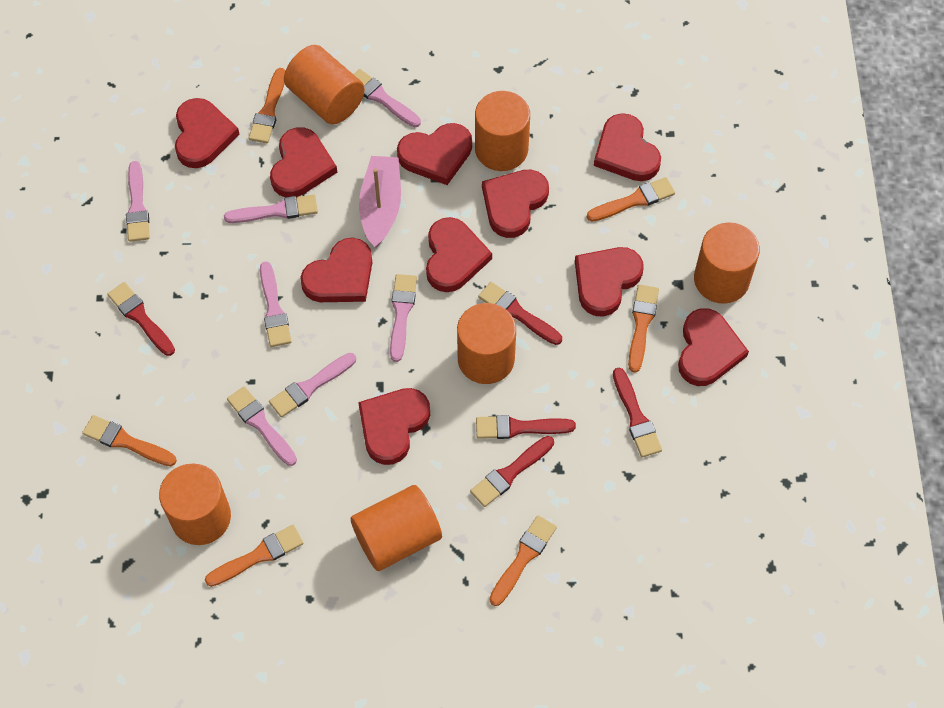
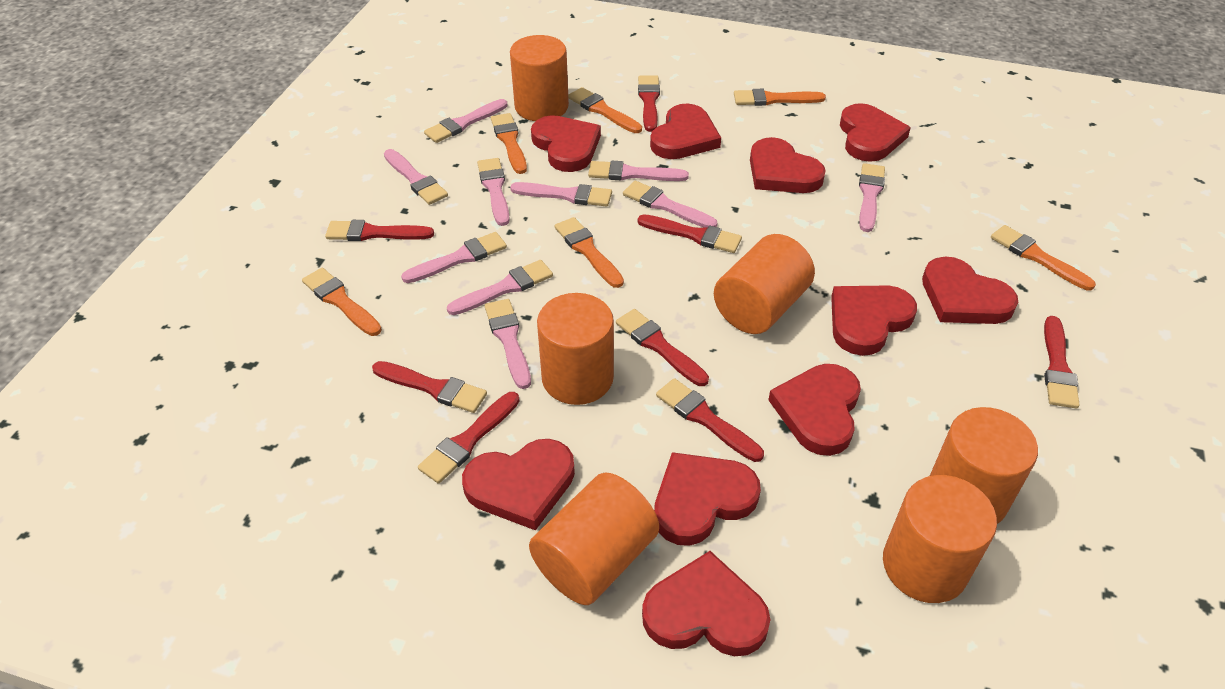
pink boat: [359,156,401,247] = 1 -> none = 0
pink brush: [126,161,150,242] [224,195,318,223] [227,386,297,466] [260,261,291,347] [269,353,356,418] [353,69,421,127] [390,274,417,362] = 7 -> [384,149,448,205] [401,232,507,283] [424,99,507,143] [447,260,553,315] [477,158,510,226] [485,299,531,389] [510,182,612,207] [588,161,689,181] [623,181,717,228] [859,163,885,232] = 10
red brush: [107,282,175,356] [470,436,554,507] [476,415,576,439] [478,282,562,345] [613,368,662,457] = 5 -> [325,220,434,241] [372,361,487,413] [418,392,520,484] [616,309,709,386] [638,75,660,132] [638,214,742,253] [656,378,764,462] [1044,316,1080,408] = 8

